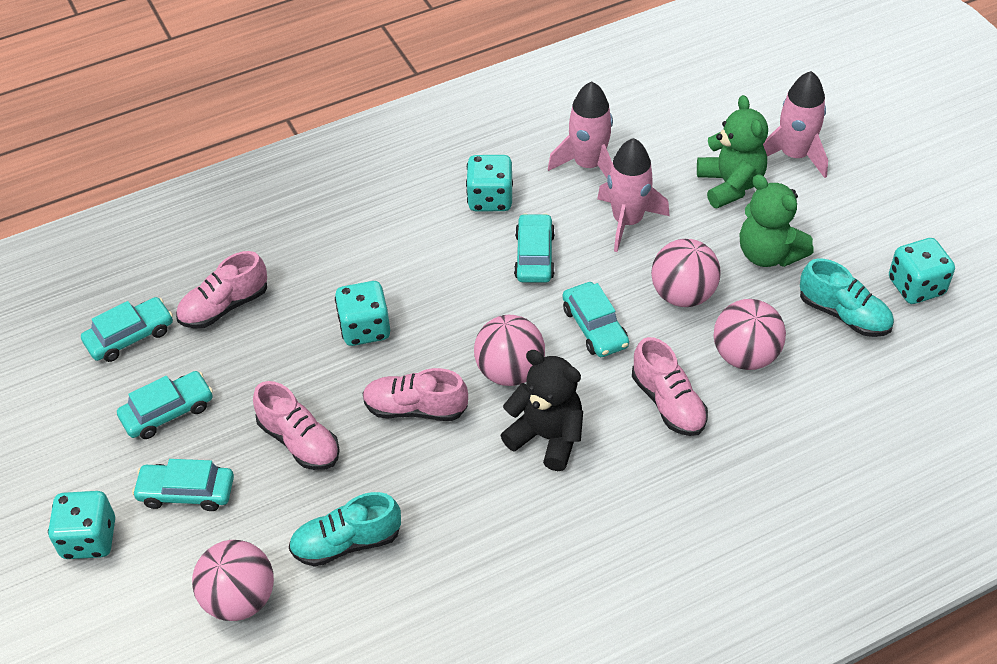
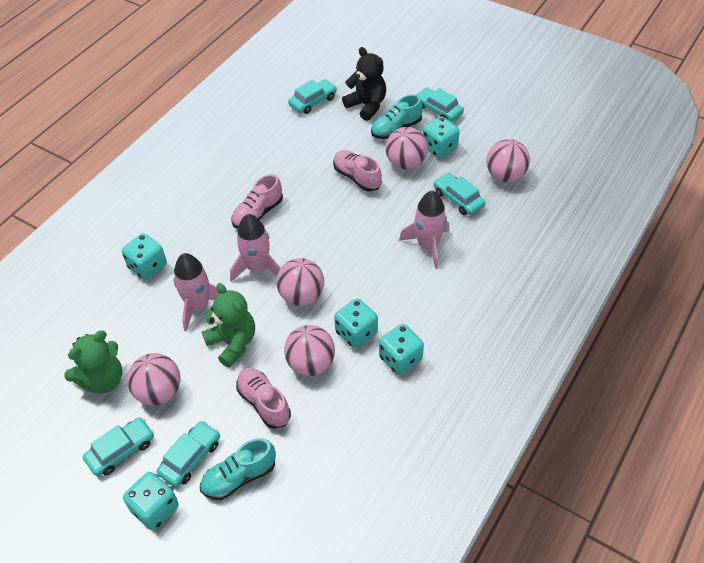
pink ball: [192,540,274,621] [474,315,545,386] [651,239,721,307] [714,299,786,370] = 4 -> [127,353,181,406] [276,258,324,306] [284,325,335,376] [386,127,428,170] [486,139,530,182] = 5
pink shoe: [176,251,267,329] [253,381,340,470] [363,368,468,421] [632,337,708,436] = 4 -> [231,174,283,228] [236,368,291,429] [333,150,382,192] = 3
turquoise dice: [48,491,115,559] [335,281,390,346] [466,155,513,211] [889,238,955,304] = 4 -> [122,233,167,280] [123,472,179,530] [334,298,378,349] [379,324,424,375] [423,116,460,158] = 5

